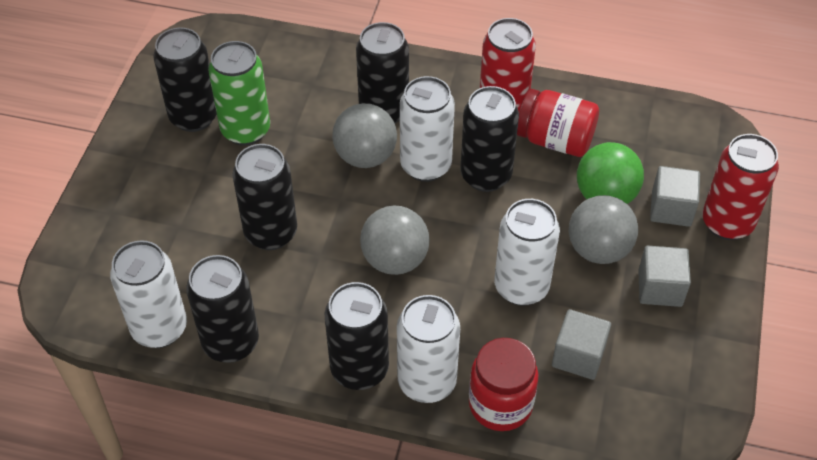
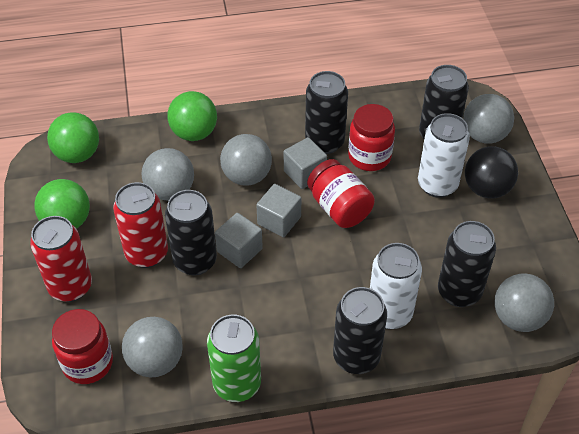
black ball: none = 0 -> [465,146,518,198] = 1
black can: [153,27,217,132] [187,255,259,363] [232,144,297,250] [325,282,389,390] [356,22,409,124] [460,86,519,192] = 6 -> [165,190,217,275] [305,71,348,154] [333,287,387,374] [419,65,469,139] [438,221,496,307] = 5
green ball: [577,142,644,204] = 1 -> [34,179,90,229] [47,112,99,163] [167,91,217,141] = 3
grey ball: [332,103,397,168] [360,205,430,275] [569,195,638,264] = 3 -> [122,317,183,377] [142,148,194,200] [220,134,272,186] [463,94,514,144] [494,273,554,332] = 5
red jar: [469,338,538,431] [517,89,599,157] = 2 -> [52,309,113,384] [307,159,375,228] [348,104,395,171] = 3
white can: [110,240,187,348] [397,295,460,403] [400,76,455,182] [494,199,560,306] = 4 -> [370,243,422,329] [418,113,470,198] = 2

